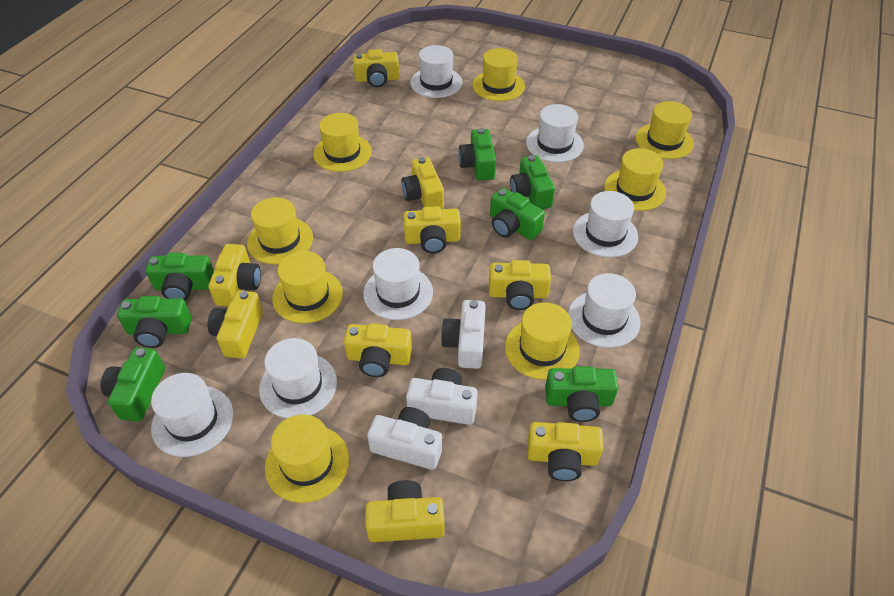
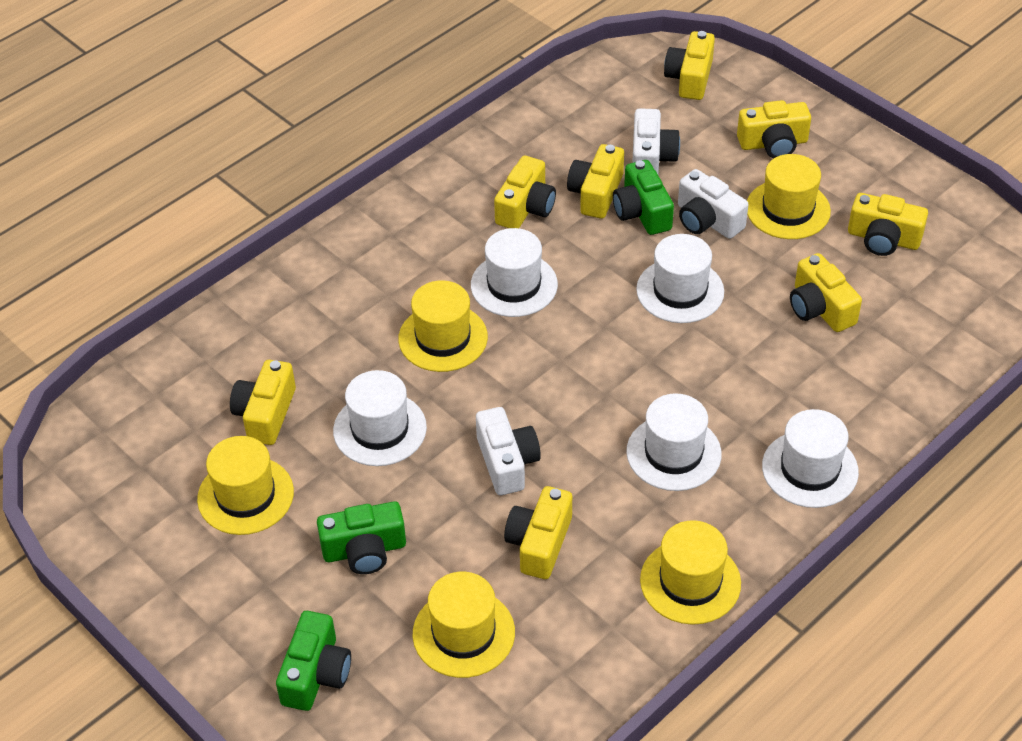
green camera: [101,347,165,422] [117,296,192,348] [146,253,214,301] [458,128,496,181] [490,188,545,240] [510,155,555,209] [545,366,619,422] = 7 -> [276,611,351,711] [317,502,406,574] [613,160,674,235] = 3
white hat: [151,373,234,457] [259,338,337,419] [363,248,433,320] [410,45,463,98] [526,104,584,163] [568,273,641,348] [573,191,638,258] = 7 -> [333,370,427,466] [471,228,558,317] [626,393,722,491] [636,234,724,323] [762,409,859,508] = 5
yellow camera: [208,244,261,306] [208,290,263,359] [344,323,412,377] [353,49,399,87] [365,480,445,542] [401,157,444,209] [403,206,461,254] [489,260,551,310] [527,422,603,481] = 9 -> [230,360,296,445] [494,156,556,228] [504,486,572,579] [567,144,624,219] [664,31,715,100] [737,100,811,158] [790,253,862,332] [848,193,928,256] = 8
yellow hat: [247,197,313,265] [265,414,349,503] [272,251,343,323] [313,113,372,172] [472,48,525,101] [505,302,580,380] [604,148,666,211] [636,101,694,159] = 8 -> [197,436,294,535] [398,280,488,372] [413,572,515,678] [640,520,741,625] [747,154,831,239] = 5

